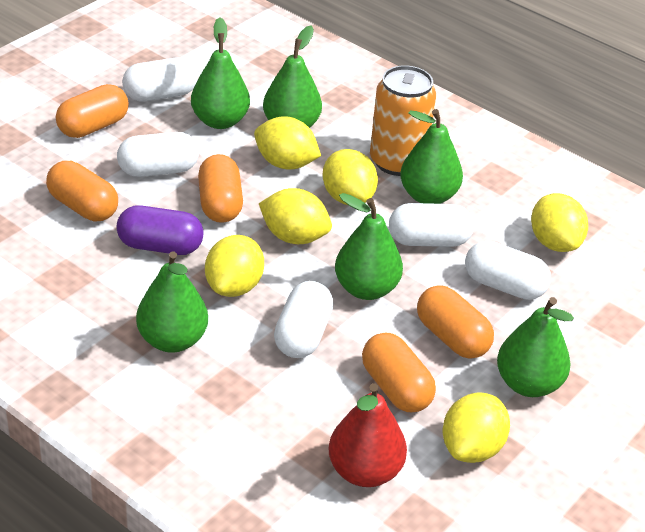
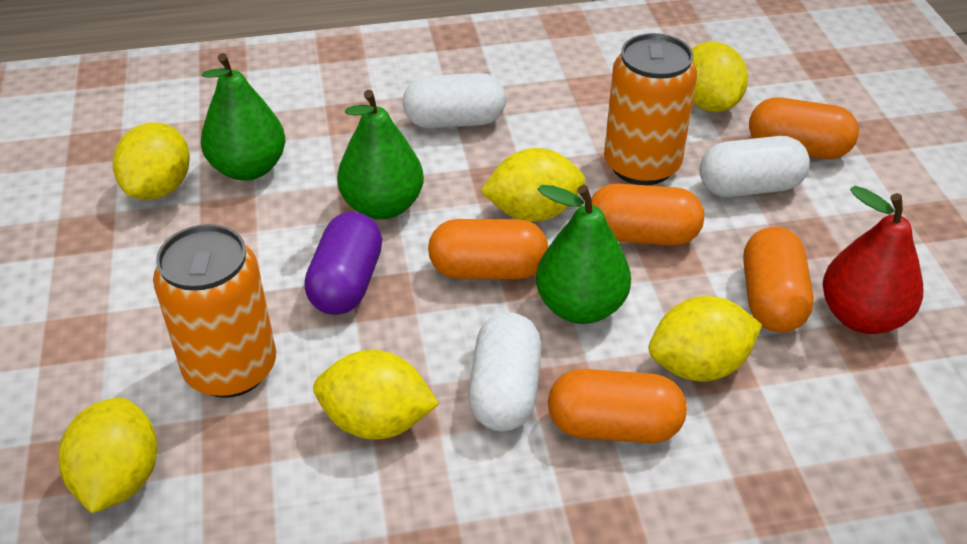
green pear: [136,251,208,353] [191,17,250,129] [263,26,322,128] [335,193,403,300] [400,109,463,204] [497,297,574,397] = 6 -> [201,53,286,181] [337,90,424,219] [536,185,631,324] = 3
orange can: [370,65,436,176] = 1 -> [153,224,276,398] [604,33,697,185] = 2
white capsule: [117,132,199,177] [122,58,198,101] [274,281,333,358] [389,203,474,247] [465,241,551,300] = 5 -> [403,73,506,128] [468,312,541,431] [700,136,810,197] = 3

